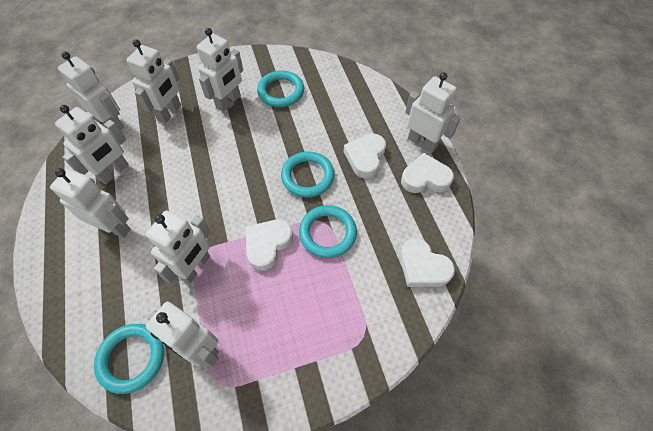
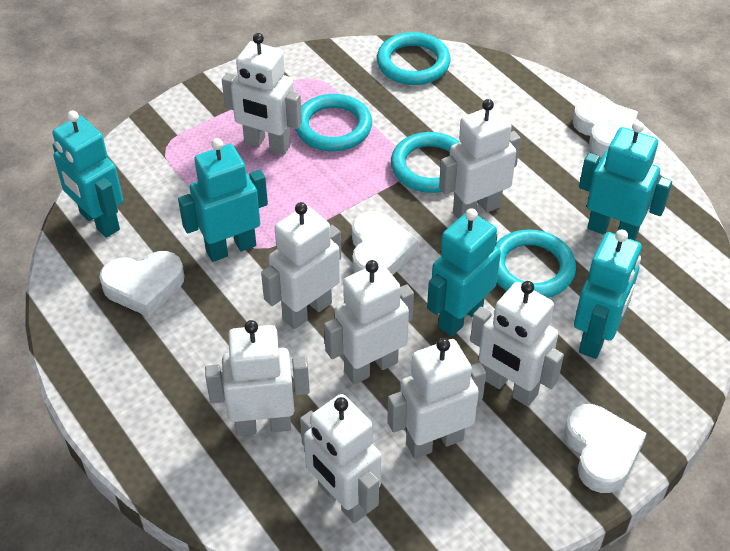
turquoise robot: none = 0 -> [52,110,123,238] [178,138,268,262] [427,208,501,336] [574,229,642,359] [579,121,672,240] = 5

